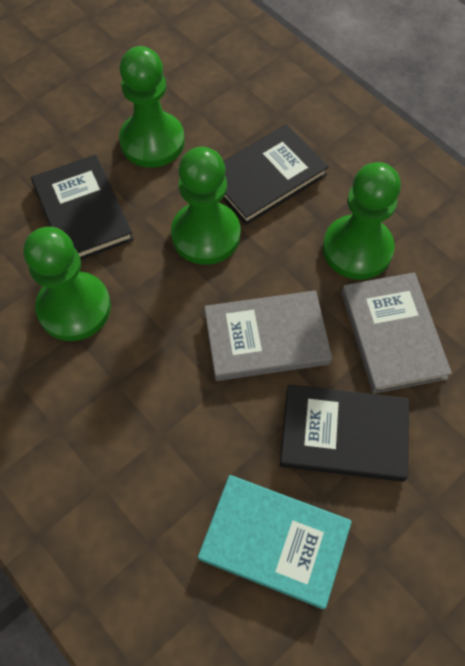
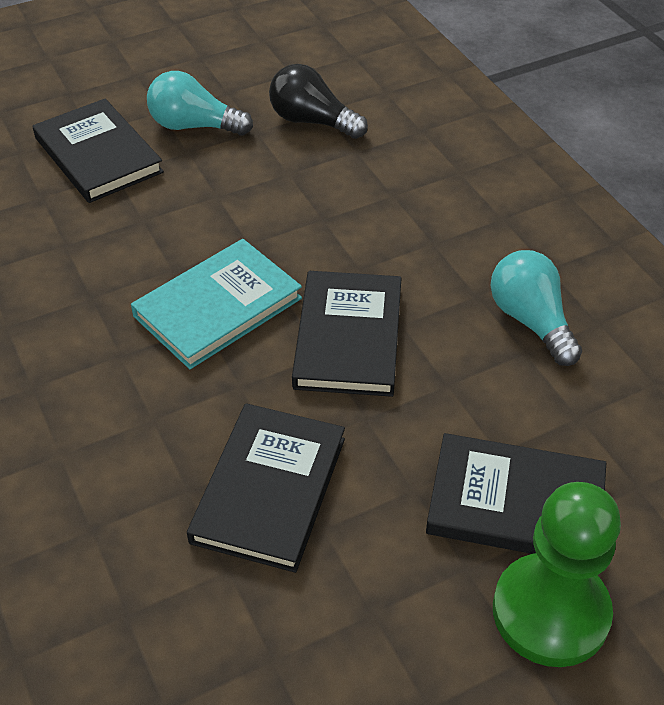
black book: [31,154,134,260] [223,124,329,225] [280,385,409,482] = 3 -> [33,99,164,203] [187,403,345,573] [292,271,401,397] [426,433,606,554] = 4
black light bulb: none = 0 -> [269,64,368,139] = 1
green pawn: [24,227,111,341] [119,46,185,168] [171,147,241,265] [323,162,401,280] = 4 -> [493,482,621,667] = 1
grey book: [204,290,332,381] [342,272,452,394] = 2 -> none = 0
turquoise light bulb: none = 0 -> [147,71,253,136] [491,250,582,366] = 2

